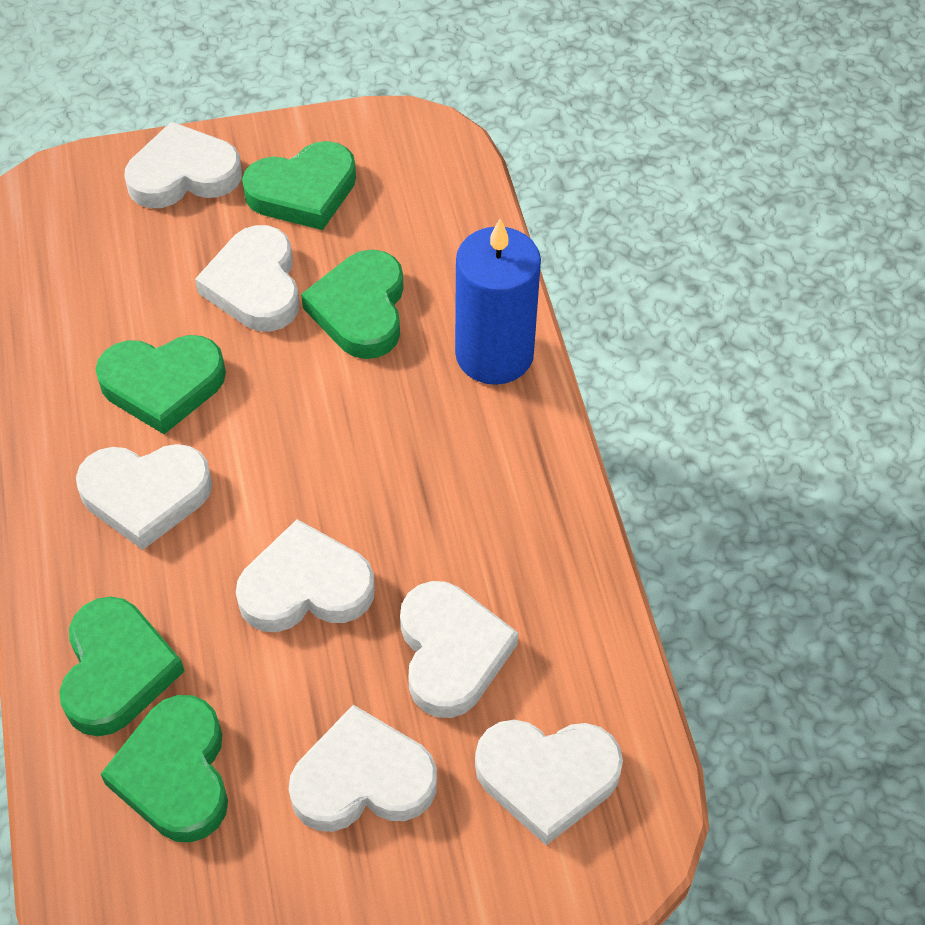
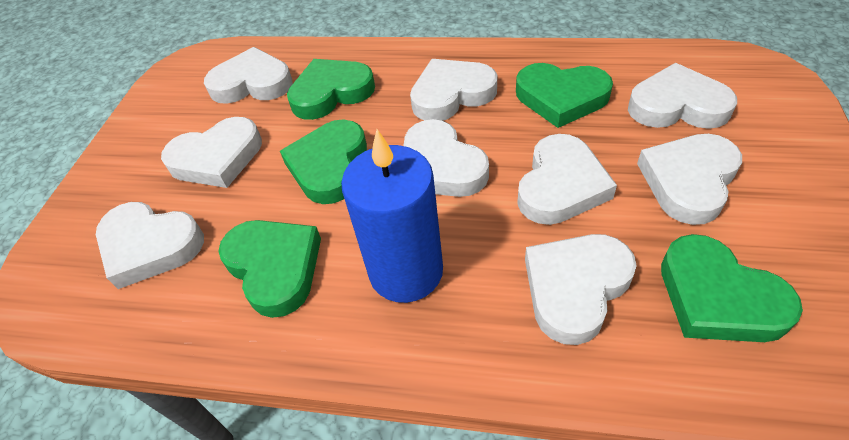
white heart: [76,444,212,550] [124,121,242,208] [195,225,300,332] [236,519,375,632] [289,705,437,832] [400,581,518,718] [475,720,623,845] = 7 -> [96,202,204,289] [161,117,262,188] [204,47,293,104] [404,119,489,197] [410,59,497,121] [517,134,617,225] [525,234,637,345] [628,63,737,129] [637,134,742,225] = 9

